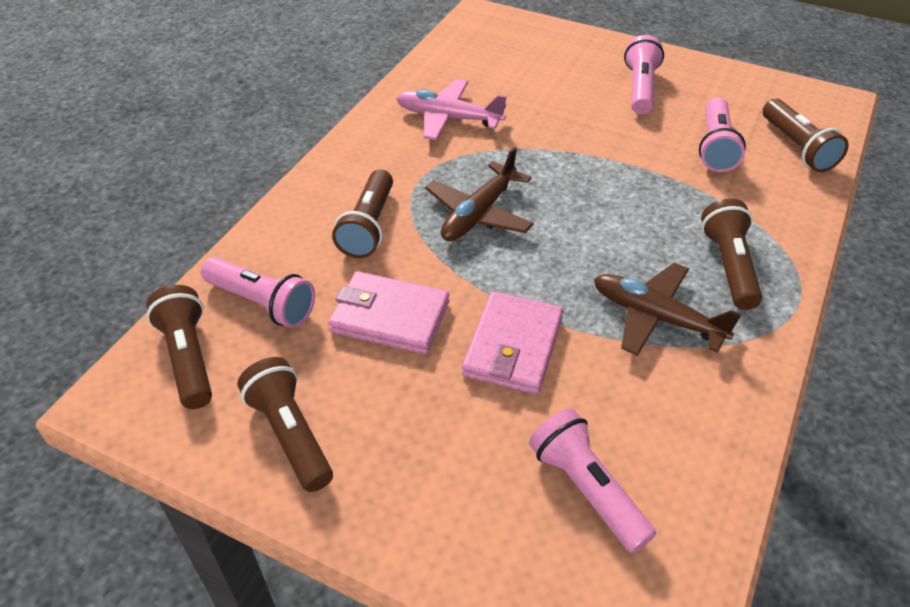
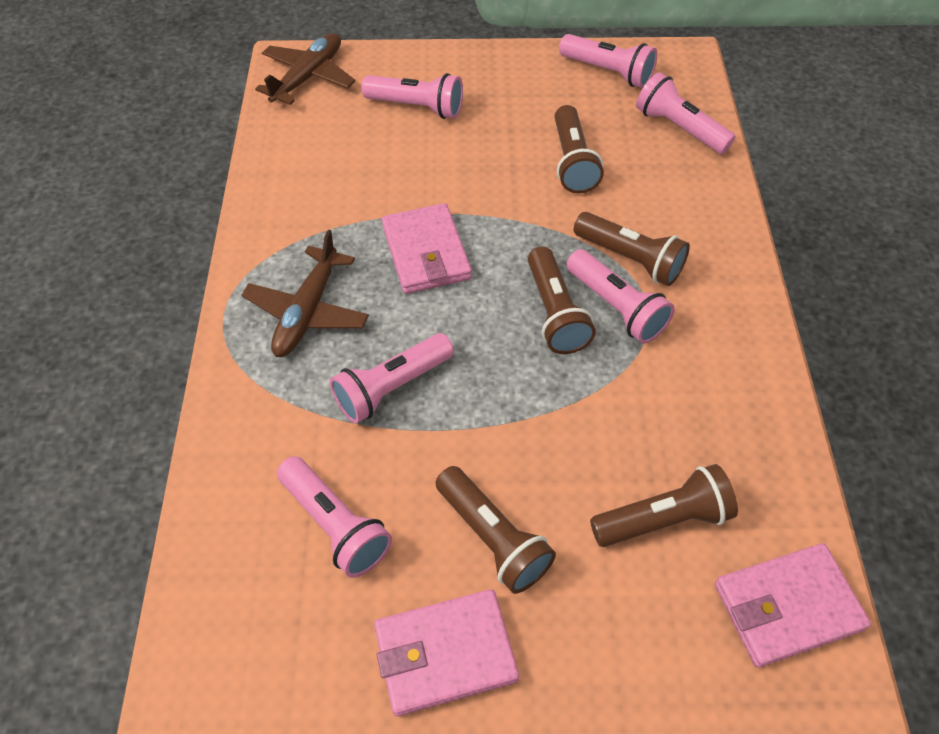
pink flashlight: [201,257,315,328] [529,408,656,553] [624,35,664,115] [699,97,746,172] = 4 -> [277,456,392,578] [330,333,454,424] [361,73,463,119] [559,34,657,88] [566,249,675,344] [636,72,736,154] = 6
pink plane: [396,79,507,140] = 1 -> none = 0
pink wallet: [328,271,449,354] [462,291,563,394] = 2 -> [374,589,519,716] [382,203,472,294] [715,543,871,668] = 3

